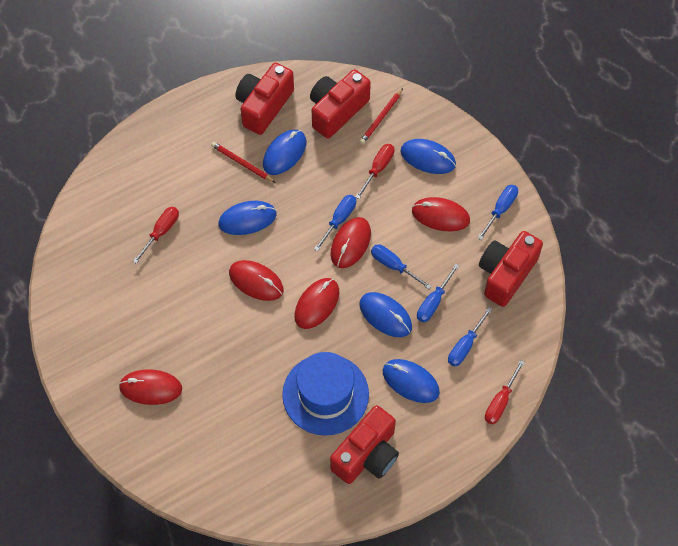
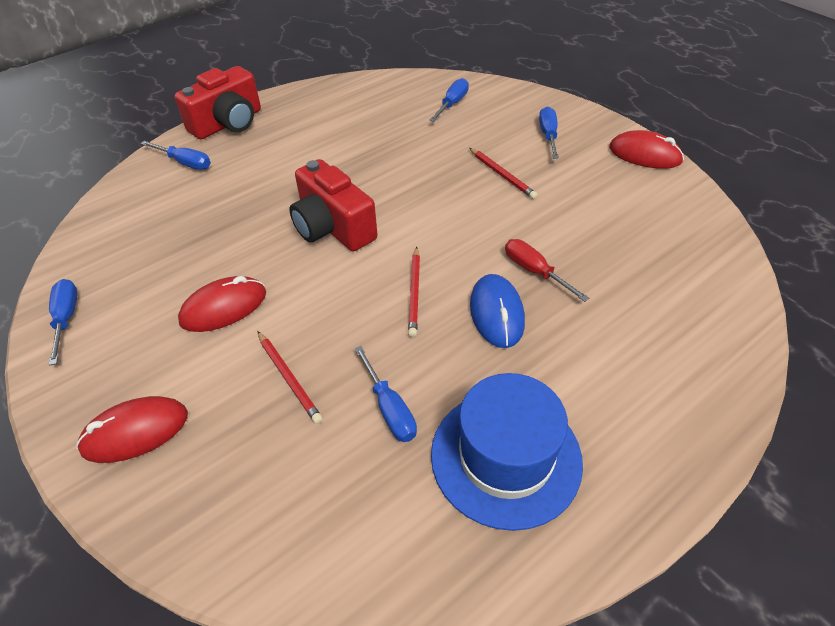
blue mouse: [218,201,277,235] [263,130,306,175] [359,292,412,337] [383,359,440,403] [400,139,456,174] = 5 -> [470,274,525,348] = 1
red camera: [235,63,294,135] [310,69,371,139] [330,405,399,484] [479,231,543,307] = 4 -> [175,66,261,139] [289,159,378,251] = 2
red mouse: [119,370,182,405] [229,260,284,301] [294,278,339,329] [330,217,371,268] [412,197,470,231] = 5 -> [76,396,188,463] [178,276,266,332] [609,130,684,169] = 3
red pencil: [211,142,276,183] [359,88,403,144] = 2 -> [257,331,323,424] [408,247,420,337] [469,148,538,199] = 3
red screwdriver: [133,207,179,264] [356,144,394,199] [485,360,525,425] = 3 -> [505,239,589,302] = 1

